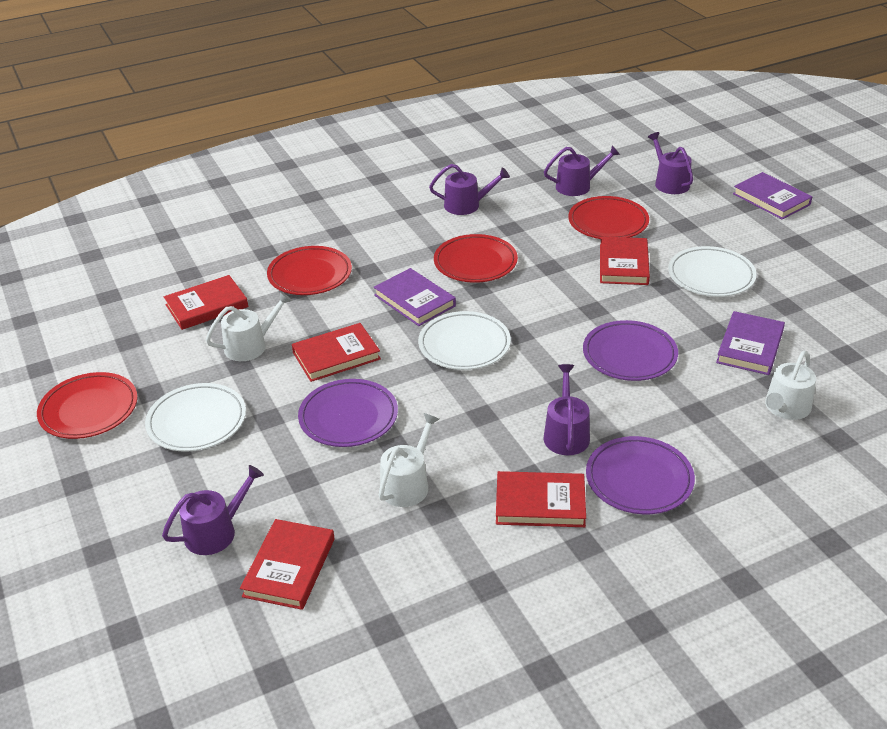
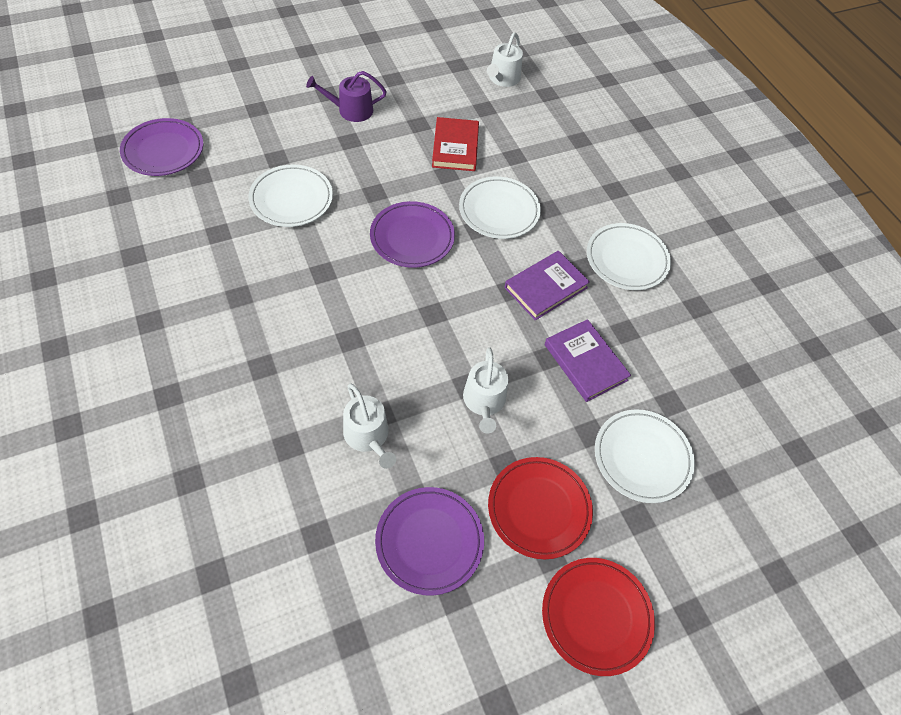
purple book: [374,268,456,326] [716,311,785,375] [733,172,812,220] = 3 -> [504,251,590,320] [545,319,631,402] = 2
purple watering can: [162,465,264,555] [429,164,510,215] [543,364,590,455] [544,145,620,196] [648,132,693,194] = 5 -> [306,71,387,122] = 1
red book: [164,275,249,330] [240,519,335,610] [292,323,381,382] [496,471,586,527] [600,237,650,285] = 5 -> [432,117,479,171] = 1
red plate: [37,372,137,439] [267,246,352,295] [434,234,518,283] [568,196,649,239] = 4 -> [488,457,593,559] [542,558,655,676] = 2
white plate: [145,383,246,452] [418,311,511,370] [668,246,757,297] = 3 -> [248,164,333,227] [459,177,541,239] [587,223,671,290] [595,409,695,503] = 4

